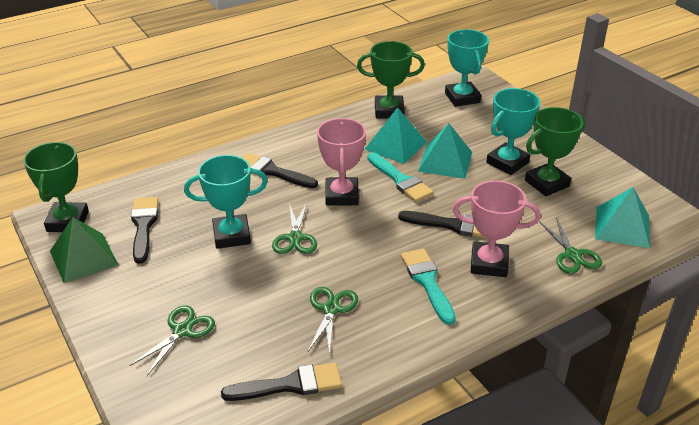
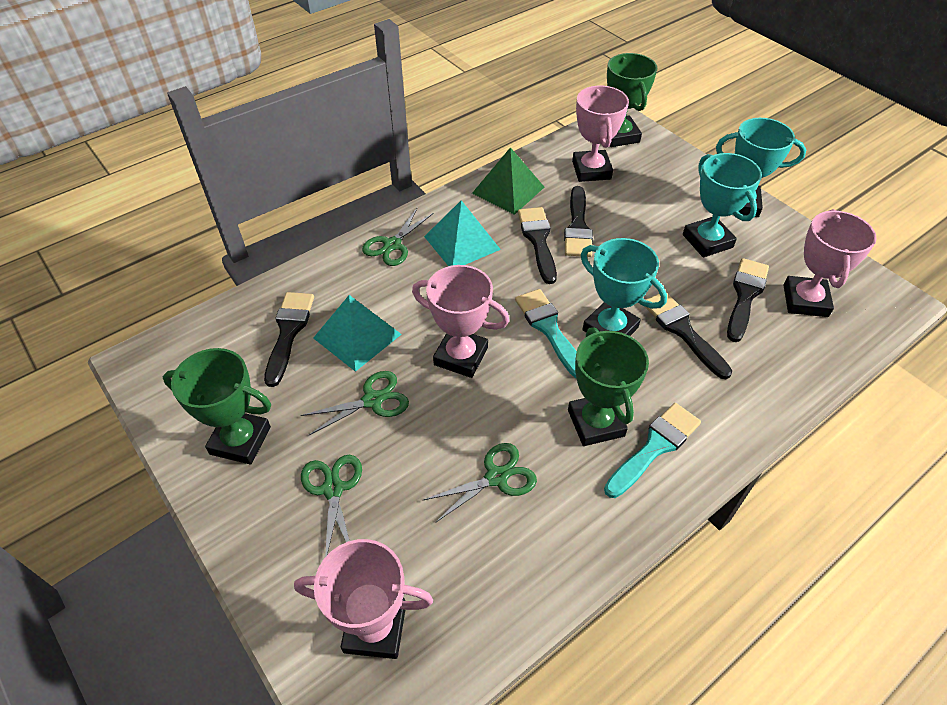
black brush: [131,197,159,264] [221,363,342,401] [242,153,318,188] [398,211,489,239] = 4 -> [264,292,314,387] [518,207,557,284] [564,186,593,257] [644,292,732,379] [727,258,769,342] = 5
pink trophy: [317,118,366,206] [453,181,540,277] = 2 -> [294,539,433,659] [412,265,509,378] [572,86,629,182] [783,209,876,317] = 4
turquoise pyramid: [365,107,427,164] [418,123,472,179] [595,187,650,248] = 3 -> [313,295,402,372] [424,200,501,266] = 2

